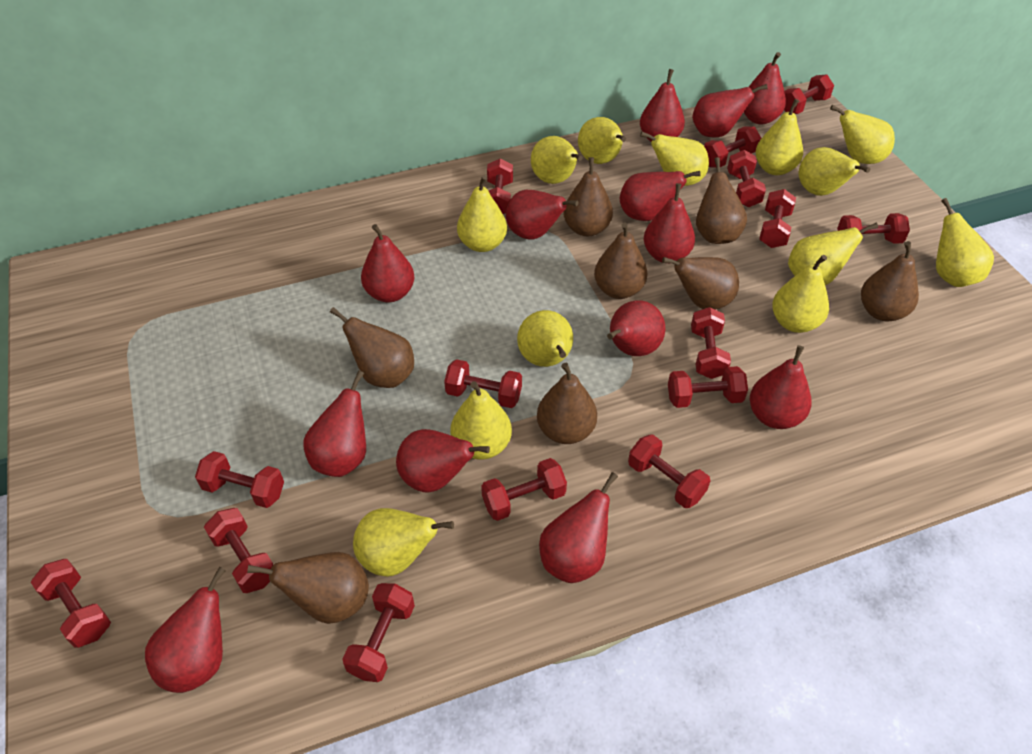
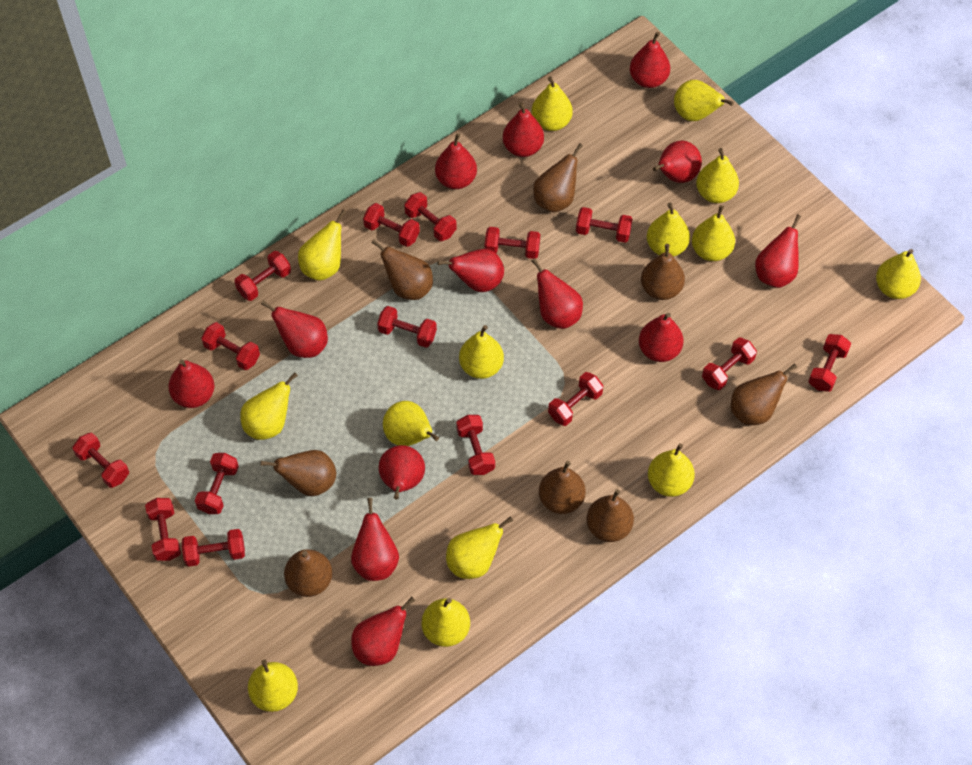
yellow pear: [353,508,454,577] [450,381,512,460] [457,175,507,252] [517,310,573,367] [531,136,583,184] [578,117,626,164] [640,132,709,186] [756,99,803,175] [772,255,829,333] [788,223,878,285] [799,147,870,196] [830,105,895,164] [936,198,994,287] = 13 -> [240,372,298,440] [248,659,298,712] [298,210,346,281] [383,401,439,446] [422,598,470,647] [446,516,513,579] [459,325,504,379] [531,76,573,131] [647,203,690,257] [648,443,695,497] [674,80,734,121] [692,205,735,261] [696,148,739,203] [876,249,921,299] = 14

